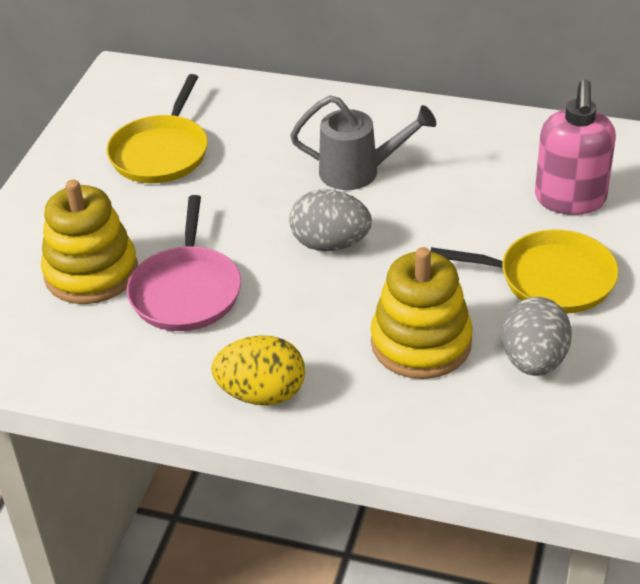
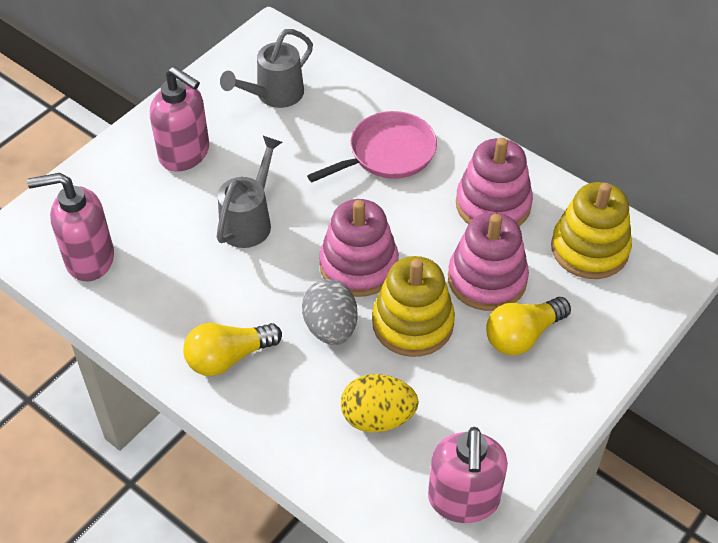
grey egg: [289,189,372,251] [502,297,572,376] = 2 -> [302,279,358,345] = 1
grey watering can: [290,95,436,190] = 1 -> [217,136,282,248] [220,29,313,108] = 2
pink soap dispenser: [535,79,616,215] = 1 -> [27,173,114,281] [150,66,209,172] [428,427,508,523] = 3
pink stacking toy: none = 0 -> [319,199,399,297] [448,212,529,311] [456,138,533,226] = 3
yellow light bulb: none = 0 -> [183,323,282,376] [486,297,571,355] = 2
yellow pan: [106,74,208,183] [430,230,619,314] = 2 -> none = 0

